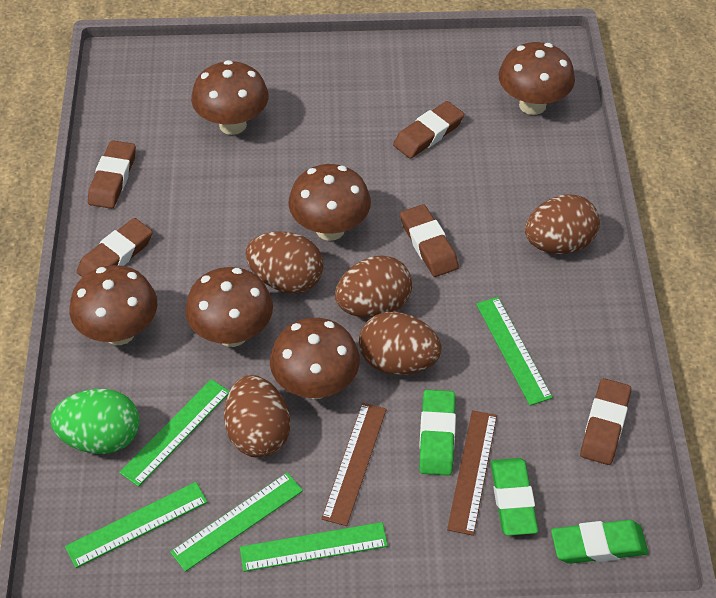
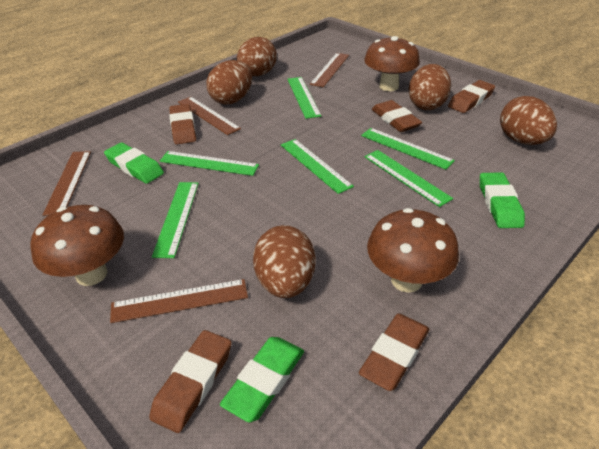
brown mushroom: [70,265,157,345] [185,267,273,347] [191,60,268,135] [270,318,360,399] [288,164,371,241] [499,42,575,115] = 6 -> [30,205,124,286] [364,36,420,91] [367,208,459,293] = 3
brown ruler: [321,403,387,526] [447,410,497,536] = 2 -> [43,151,91,216] [110,279,248,323] [178,97,241,135] [310,53,349,87] = 4
green egg: [51,389,140,454] = 1 -> none = 0
green ruler: [65,482,208,568] [119,379,229,487] [170,472,303,572] [240,522,388,572] [476,297,553,406] = 5 -> [152,182,199,258] [160,151,259,176] [281,139,354,194] [288,77,321,119] [361,128,455,170] [364,150,453,207] = 6

